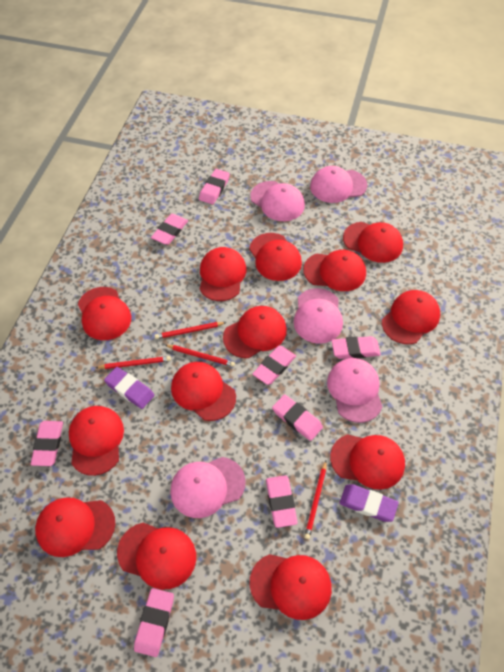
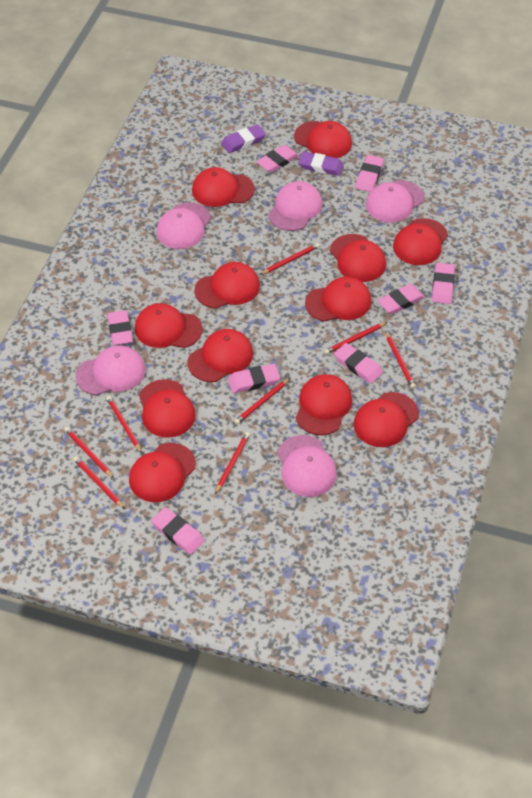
red cap: [35,497,116,557] [69,406,124,476] [78,287,131,340] [117,522,196,590] [171,362,236,421] [200,247,246,301] [223,306,287,358] [249,233,302,281] [249,554,332,620] [303,250,366,291] [330,434,405,490] [343,222,403,263] [382,290,440,344] = 13 -> [129,443,196,502] [135,303,203,348] [139,379,196,438] [188,329,253,382] [192,167,255,207] [195,262,260,308] [294,121,352,158] [296,374,352,435] [305,277,372,322] [330,234,386,282] [354,392,419,447] [393,218,448,265] = 12
red pencil: [96,356,171,369] [155,322,226,339] [165,345,235,367] [304,461,326,539] = 4 -> [64,427,114,478] [74,456,125,509] [106,396,142,453] [215,432,250,494] [234,378,290,424] [260,243,319,275] [324,322,387,354] [385,331,416,389] = 8

